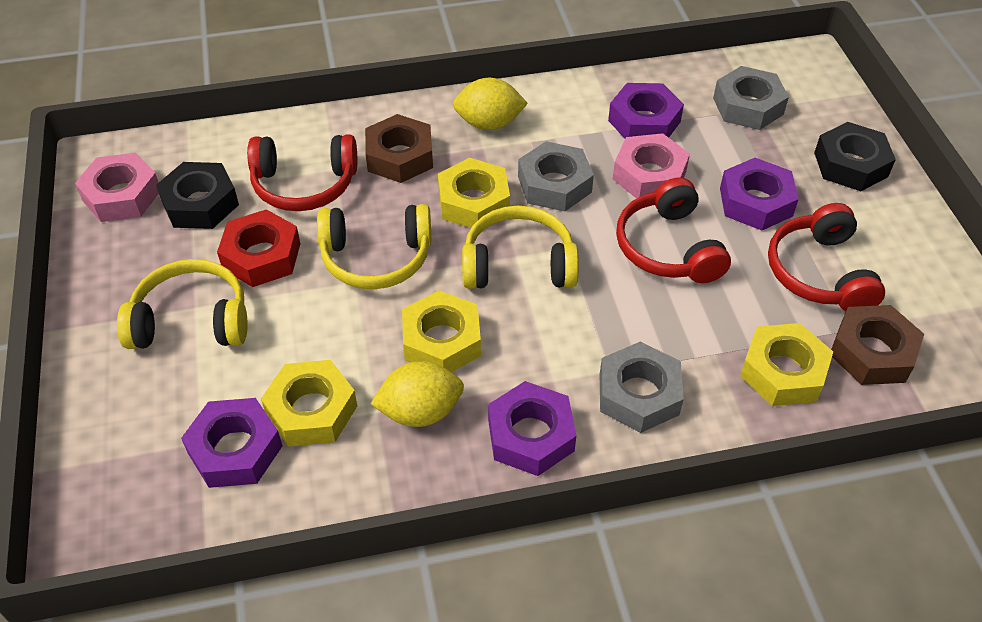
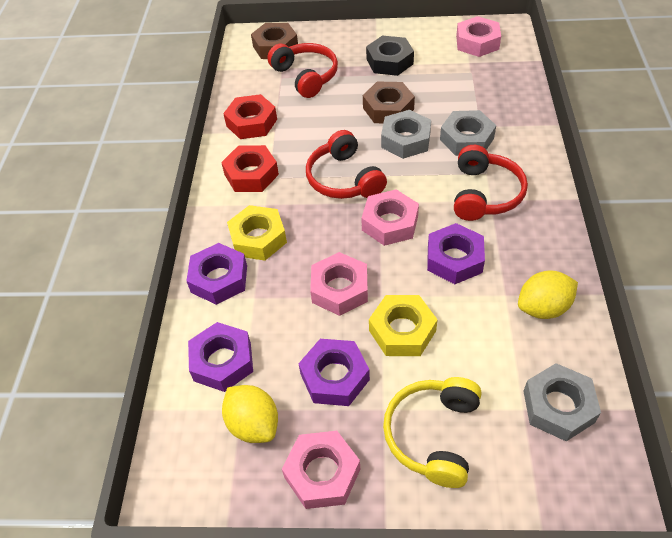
black nut: [156,162,239,229] [814,122,896,191] = 2 -> [366,36,414,76] = 1
pink nut: [75,153,159,222] [613,133,690,199] = 2 -> [282,431,360,509] [310,252,368,316] [361,189,419,246] [456,16,501,57] = 4
red nut: [217,209,301,287] = 1 -> [221,145,279,192] [223,94,277,139] = 2
yellow headphones: [117,259,248,349] [317,204,431,289] [462,206,579,289] = 3 -> [383,377,481,488] = 1
yellow nut: [261,360,357,447] [402,290,481,372] [438,158,510,228] [740,323,833,406] = 4 -> [227,205,287,261] [369,295,438,356] = 2

